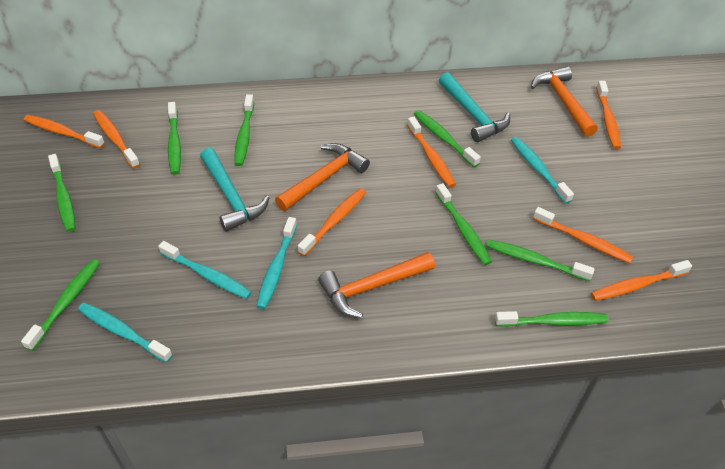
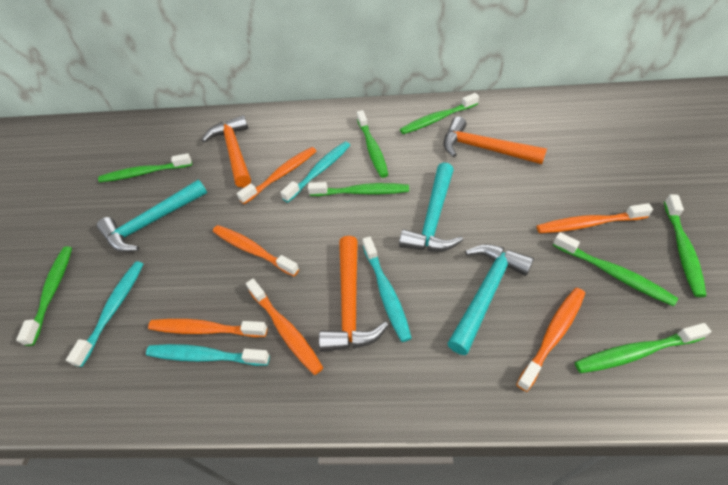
orange toothbrush: [24,115,105,148] [93,110,140,169] [298,188,366,256] [407,117,456,187] [533,207,633,263] [591,260,692,301] [596,81,621,149] = 7 -> [148,319,267,337] [213,225,299,276] [237,147,316,204] [246,279,323,375] [516,288,585,392] [537,203,653,233] = 6
turquoise hammer: [200,148,270,232] [439,72,510,142] = 2 -> [97,180,207,252] [399,162,463,251] [447,244,534,355] = 3

